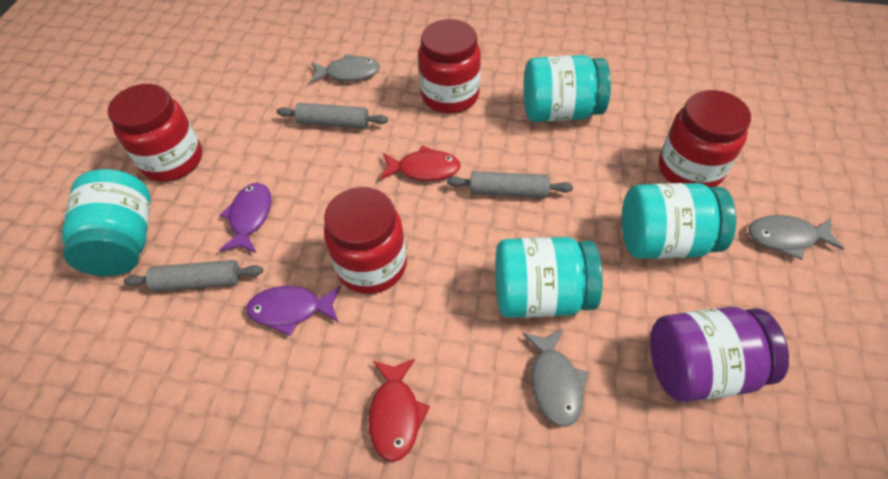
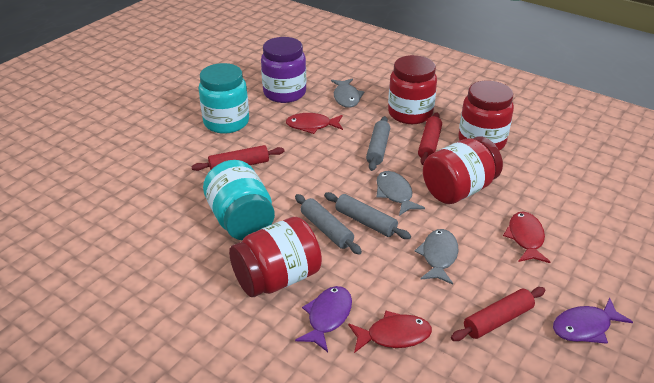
red fish: [368,358,430,462] [380,145,461,181] = 2 -> [286,113,343,134] [348,311,432,353] [503,212,550,263] = 3
red rolling pin: none = 0 -> [191,145,284,171] [418,113,442,165] [451,287,545,341] = 3
turquoise jar: [62,169,150,276] [495,237,603,318] [523,55,611,122] [622,183,736,259] = 4 -> [199,63,249,134] [203,160,275,240] = 2

